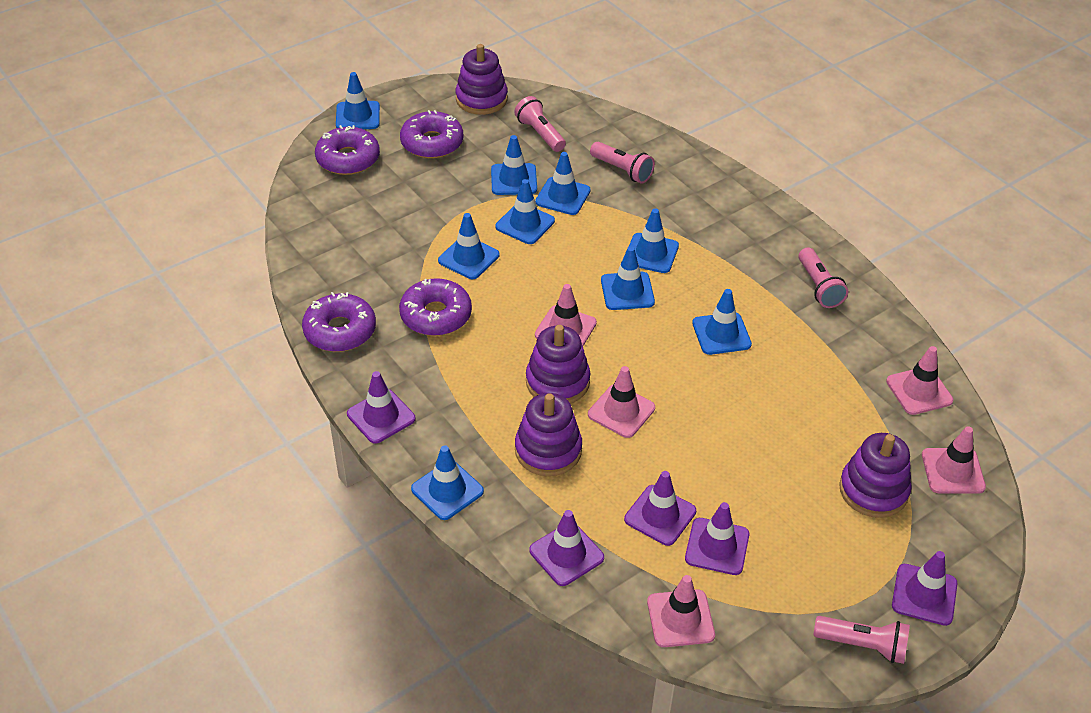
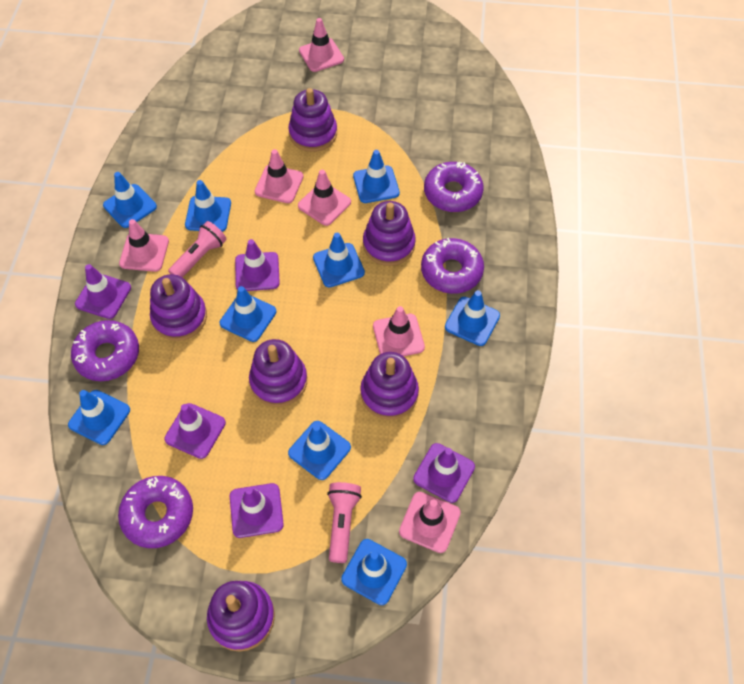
pink flashlight: [514,96,566,152] [590,142,655,184] [799,247,848,308] [814,616,910,664] = 4 -> [168,221,227,278] [327,482,362,563] = 2
pink traffic cone: [535,284,597,346] [588,366,655,438] [647,575,715,647] [886,346,953,415] [922,426,986,494] = 5 -> [119,219,169,272] [255,149,304,203] [298,170,351,226] [299,18,344,72] [373,306,425,356] [399,492,461,553] = 6
purple stacking toy: [455,44,508,115] [515,393,582,476] [526,325,590,404] [839,433,912,518] = 4 -> [150,274,207,341] [207,581,275,652] [249,339,307,407] [288,88,337,152] [360,352,419,419] [363,201,416,266] = 6

